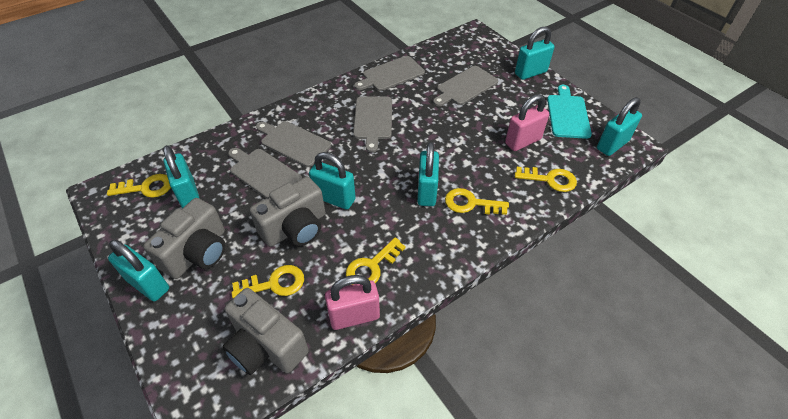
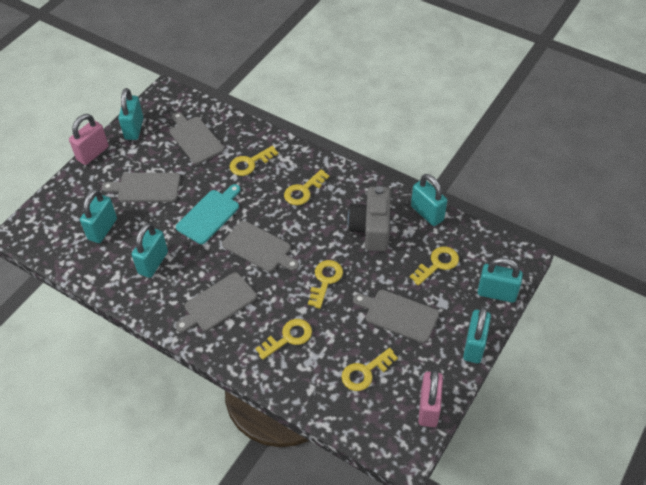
grey camera: [143,198,225,279] [223,288,309,375] [249,177,325,247] = 3 -> [348,186,391,251] = 1
yellow key: [107,174,171,198] [232,265,304,298] [346,238,406,285] [445,188,509,215] [515,167,577,192] = 5 -> [230,146,278,176] [255,319,312,360] [284,169,329,205] [308,260,343,309] [341,348,398,391] [410,246,459,286] = 6

